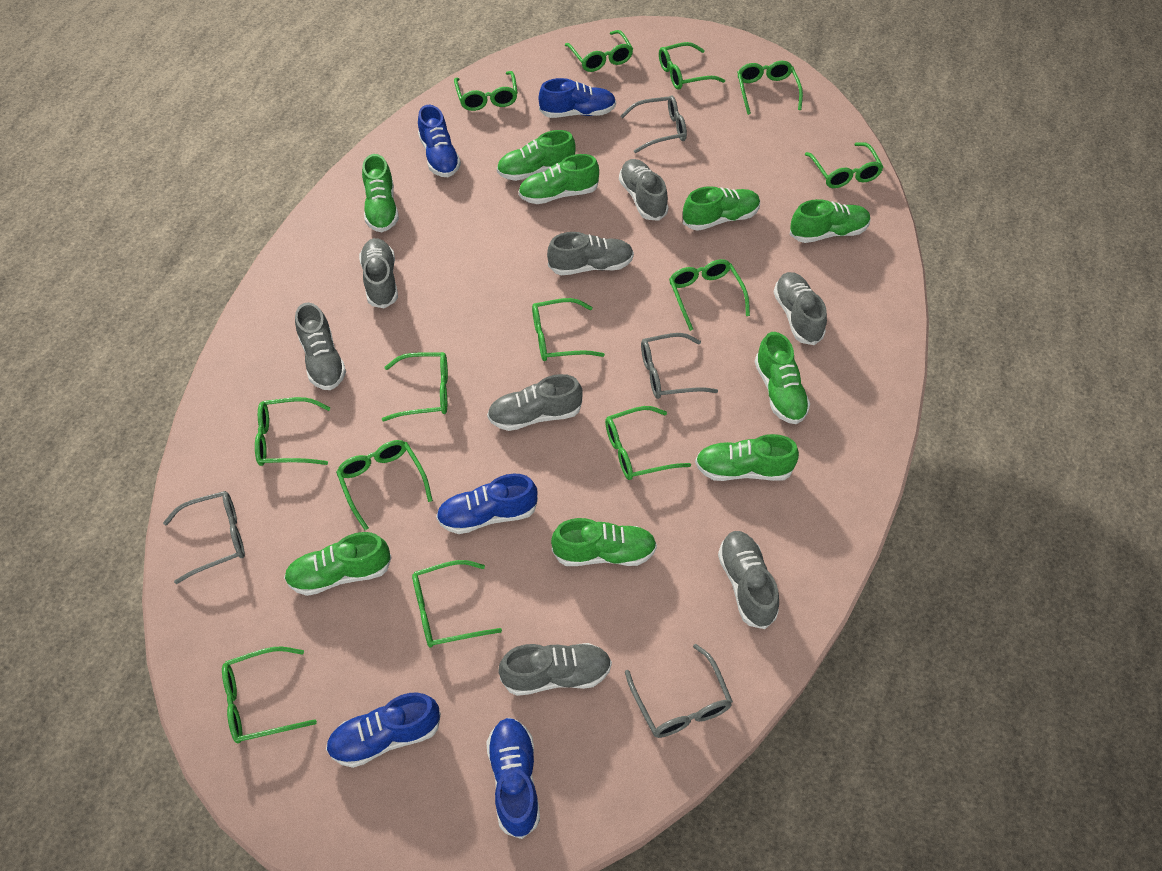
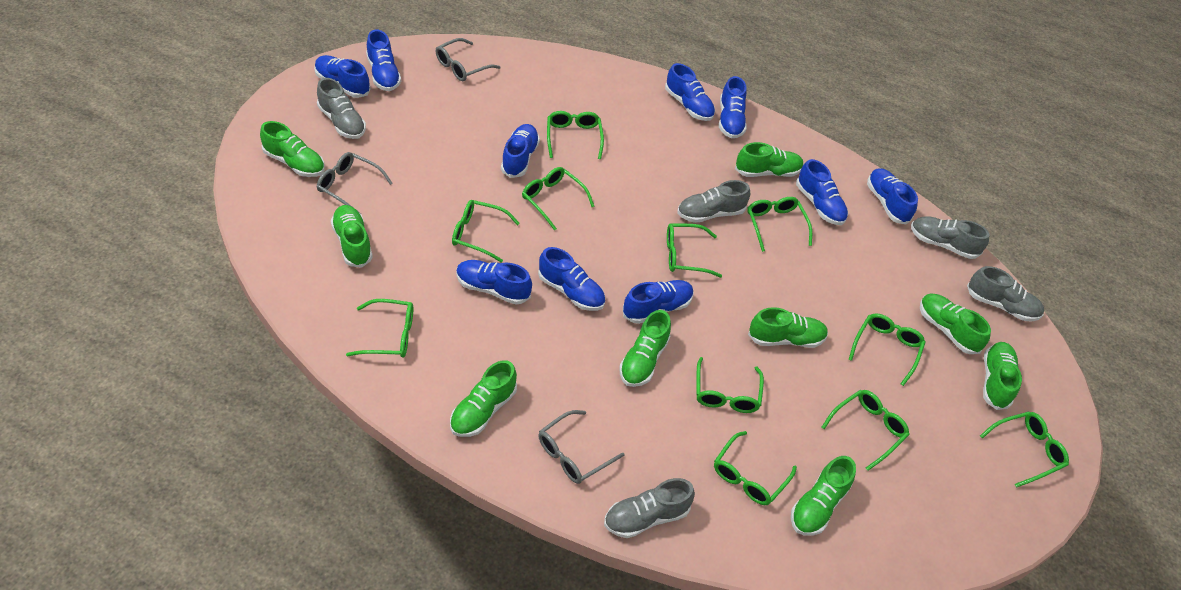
blue shoe: [326,693,441,768] [418,105,461,177] [436,474,538,534] [486,718,540,839] [539,78,616,118] = 5 -> [314,55,370,98] [366,30,401,91] [456,260,532,304] [501,124,540,178] [538,247,605,311] [623,280,694,324] [665,63,715,121] [719,76,747,138] [796,159,848,225] [867,168,918,224] = 10
green glasses: [222,646,317,743] [255,397,331,466] [336,440,433,530] [382,352,448,421] [412,560,502,648] [454,71,518,111] [532,298,605,361] [565,30,633,72] [605,406,691,480] [659,42,725,90] [669,259,750,331] [737,61,803,115] [805,142,883,188] = 13 -> [346,299,413,358] [452,200,520,263] [522,167,595,231] [547,111,604,159] [667,224,722,278] [696,357,764,413] [714,431,797,505] [747,197,812,252] [821,390,910,471] [848,313,926,386] [980,412,1069,488] = 11
grey glasses: [163,491,245,584] [621,95,687,153] [625,644,733,738] [641,333,718,399] = 4 -> [317,152,393,214] [435,38,501,81] [538,410,624,484] = 3
grey shoe: [295,302,346,390] [359,238,398,308] [487,374,582,431] [498,643,612,696] [547,232,634,275] [619,159,669,221] [718,531,779,629] [773,272,827,345] = 8 -> [317,78,366,139] [604,478,695,538] [677,180,750,223] [911,216,989,259] [967,266,1044,321] = 5

